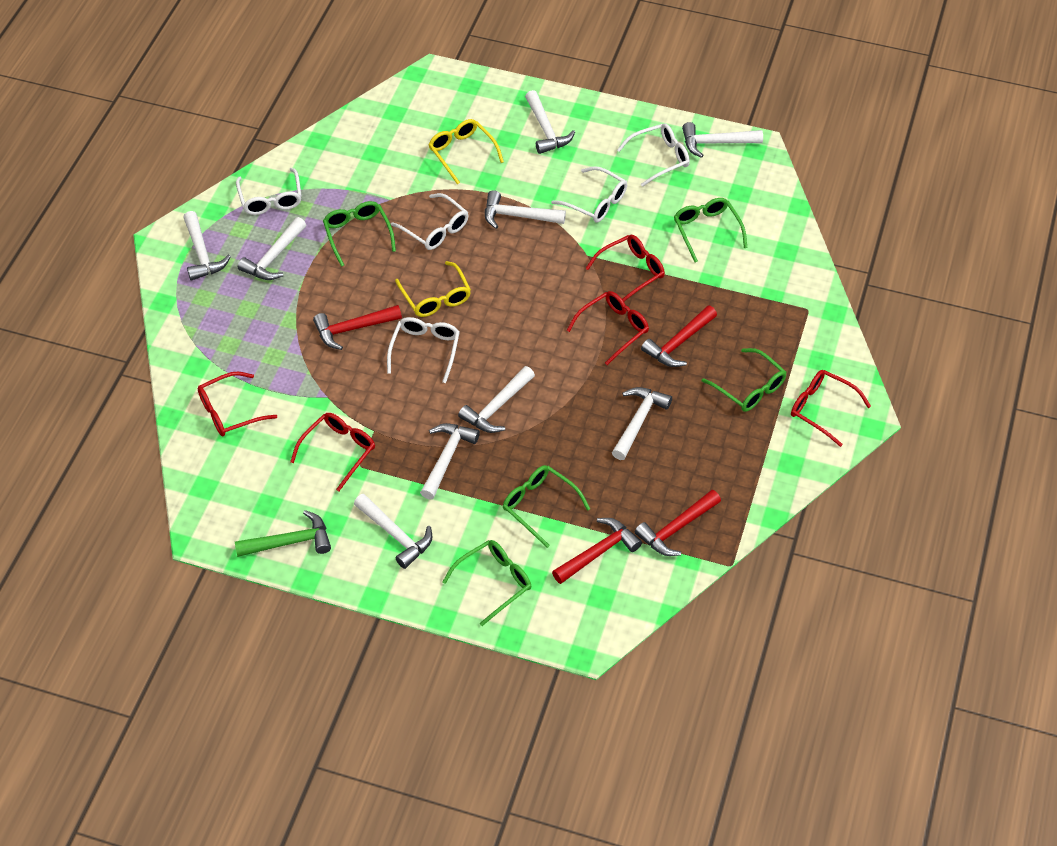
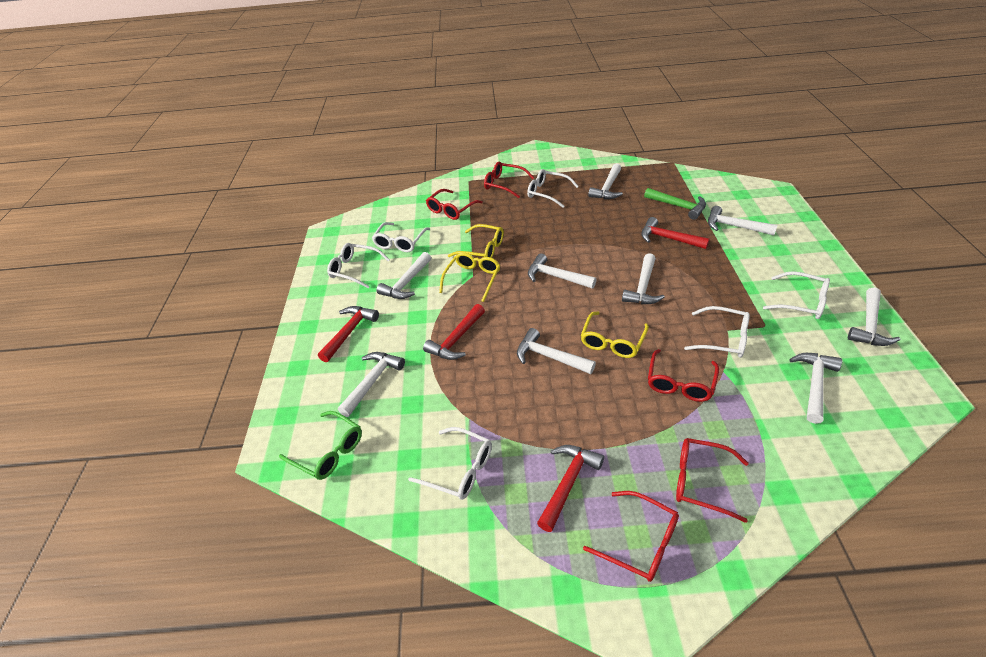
green glasses: [323,201,396,267] [442,540,531,626] [503,465,590,548] [674,198,748,263] [702,348,786,412] = 5 -> [279,411,362,480] = 1
white glasses: [236,168,302,215] [387,317,460,383] [391,193,469,250] [551,166,627,222] [617,123,690,187] = 5 -> [327,243,390,288] [372,222,430,252] [408,427,492,500] [527,169,579,208] [684,306,750,358] [763,271,830,319] = 6
yellow glasses: [395,261,471,317] [428,119,504,184] = 2 -> [439,252,501,302] [448,224,504,258] [581,312,649,358] = 3

